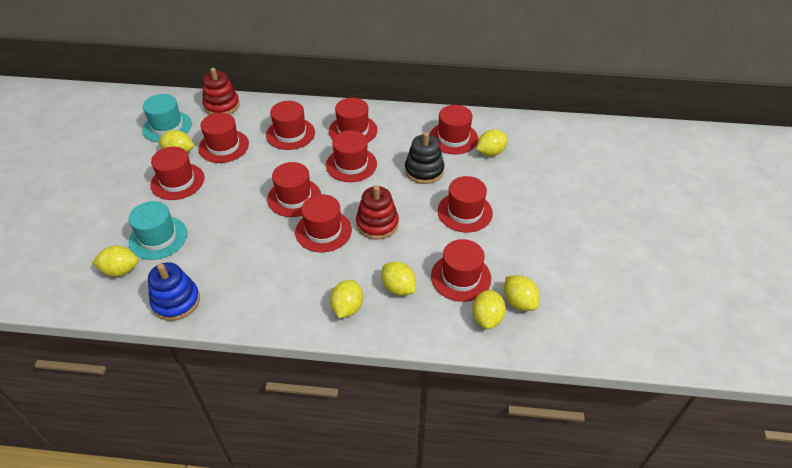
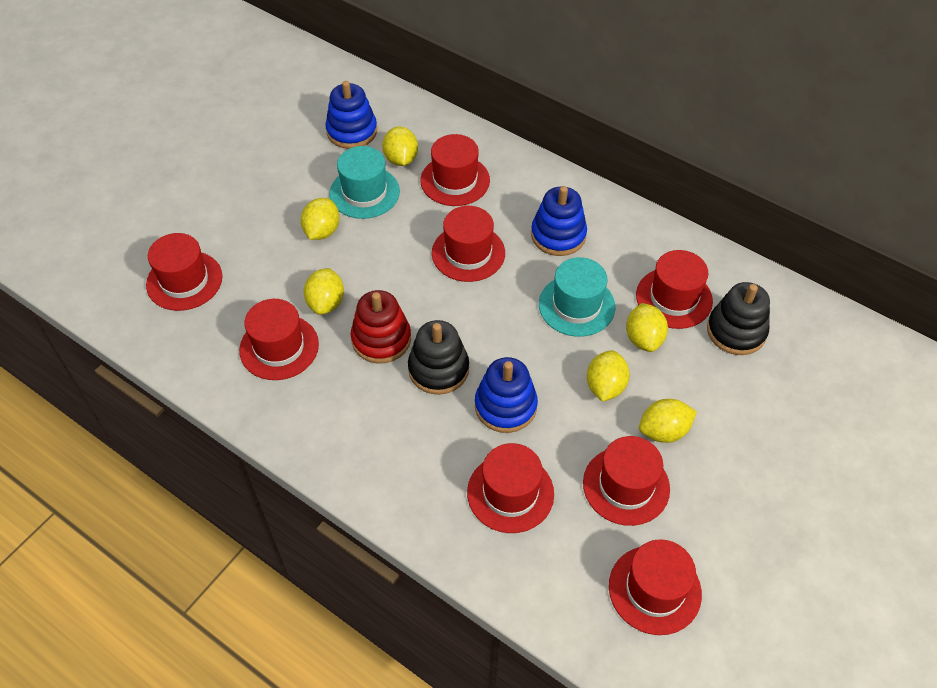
black stacking toy: [405,132,444,184] = 1 -> [408,320,469,395] [707,282,770,355] = 2
blue stacking toy: [148,262,200,321] = 1 -> [325,81,377,149] [475,357,538,433] [531,186,587,256] = 3
red hat: [150,147,204,200] [198,113,249,163] [266,101,315,150] [267,162,321,217] [295,194,352,252] [326,130,377,182] [329,98,378,143] [430,105,478,154] [431,239,491,302] [438,176,493,233] = 10 -> [146,233,222,311] [239,299,319,380] [420,134,490,206] [432,206,505,282] [467,443,554,533] [583,436,670,526] [609,539,702,635] [636,250,713,329] = 8
red stacking toy: [202,68,240,115] [356,185,399,240] = 2 -> [350,290,411,364] = 1
yellow lemon: [92,245,138,277] [158,130,194,153] [330,280,363,318] [381,262,416,296] [472,289,506,329] [477,129,508,156] [504,275,539,311] = 7 -> [301,198,340,240] [304,268,344,315] [382,127,418,166] [587,350,630,402] [626,303,668,352] [639,399,697,443] = 6

